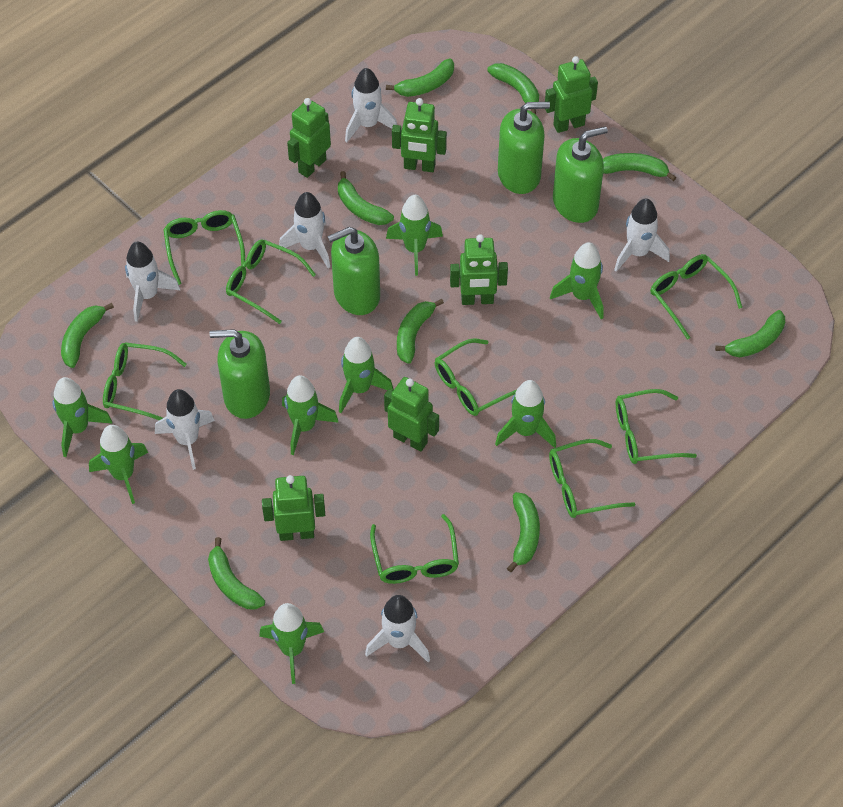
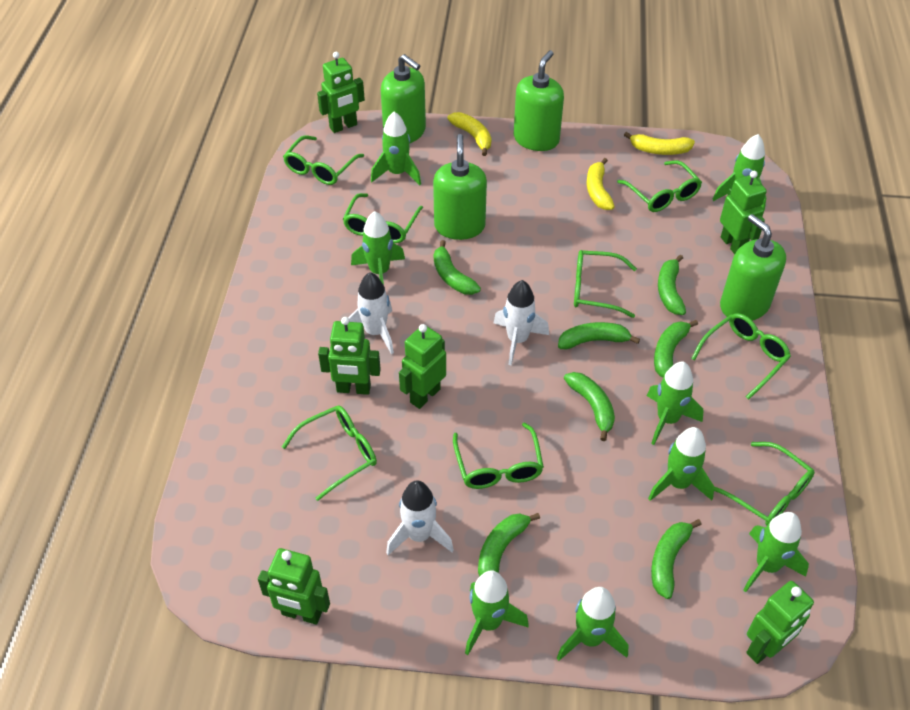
green banana: [61,303,114,368] [208,537,265,609] [338,171,394,225] [386,59,454,97] [397,299,444,364] [487,63,539,115] [507,492,540,572] [603,153,676,181] [715,310,785,357] = 9 -> [434,240,481,295] [478,513,540,577] [558,322,640,349] [564,372,615,441] [651,519,702,599] [654,320,698,378] [658,255,686,315] = 7
white rocket: [125,242,181,322] [155,389,215,470] [279,192,330,268] [345,68,397,142] [365,595,430,662] [614,198,670,272] = 6 -> [348,272,394,354] [386,481,454,555] [494,280,549,365] = 3
yellow banana: none = 0 -> [447,112,491,156] [587,158,615,210] [624,132,695,155] = 3

